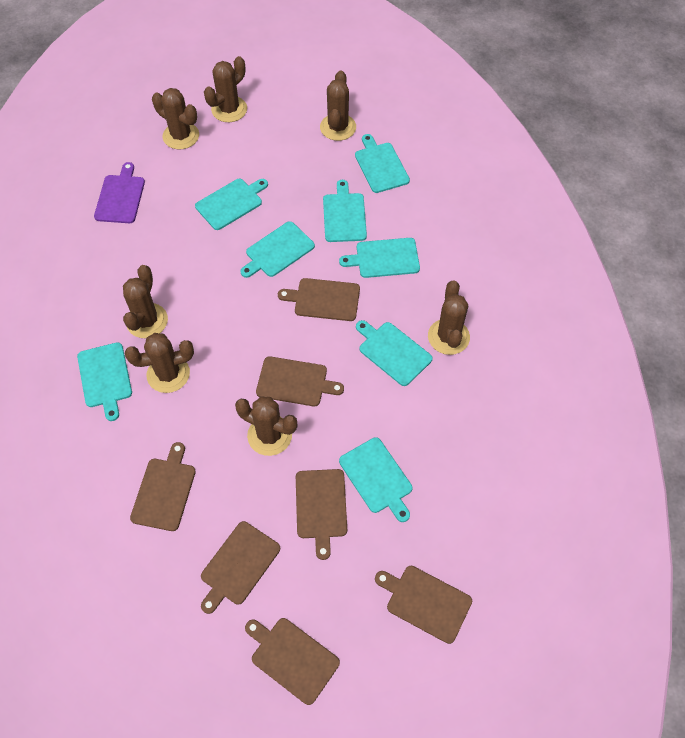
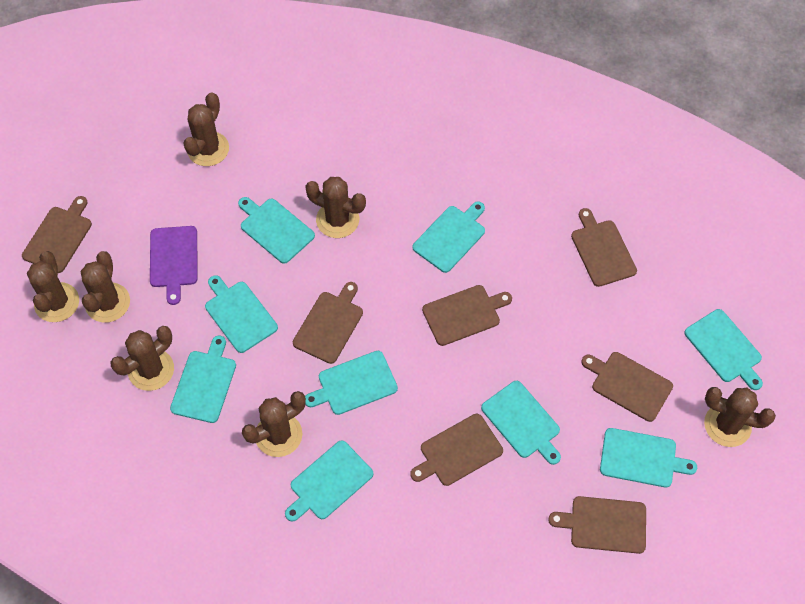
turquoise cutting board: [77,342,132,421] [195,179,268,230] [240,221,315,278] [323,180,367,242] [339,238,420,278] [339,437,412,522] [355,134,410,193] [356,320,433,386] = 8 -> [170,335,236,423] [205,275,278,353] [238,197,315,264] [285,440,373,522] [305,351,398,415] [412,201,485,273] [481,381,561,465] [600,428,697,488] [684,309,763,390] = 9

